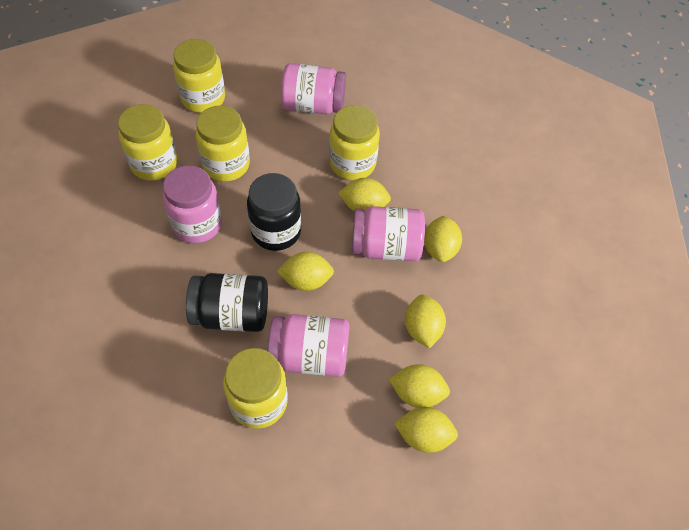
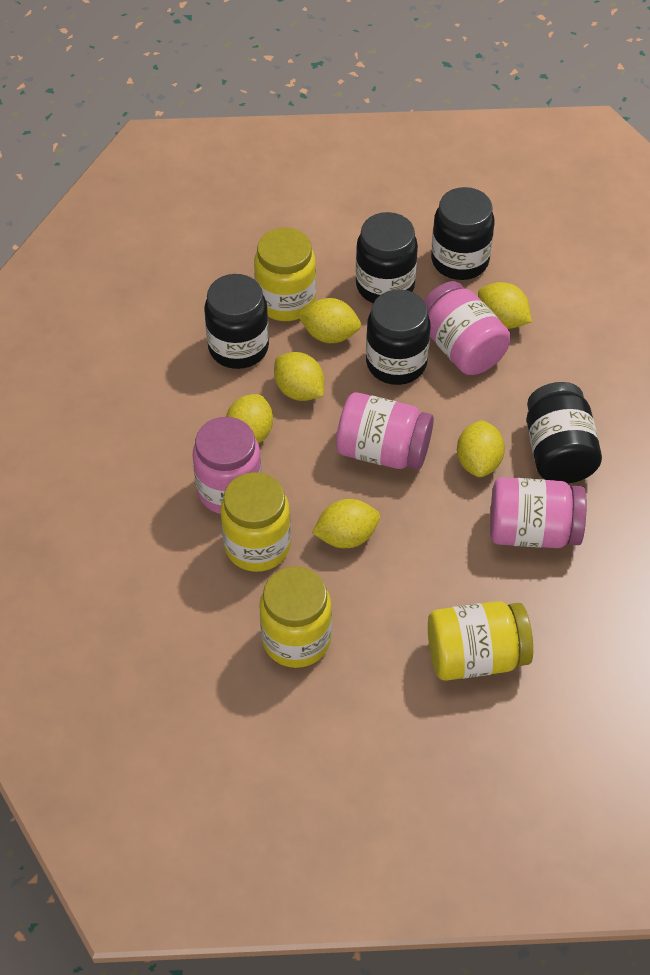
black jar: [186,273,268,332] [247,173,301,251] = 2 -> [204,274,269,369] [356,212,418,303] [366,289,431,385] [431,187,494,280] [527,382,602,484] = 5
yellow jar: [118,104,178,181] [173,39,225,113] [196,105,250,182] [223,348,288,429] [329,105,380,180] = 5 -> [221,472,291,572] [254,228,316,321] [259,566,332,668] [428,601,533,681] = 4

